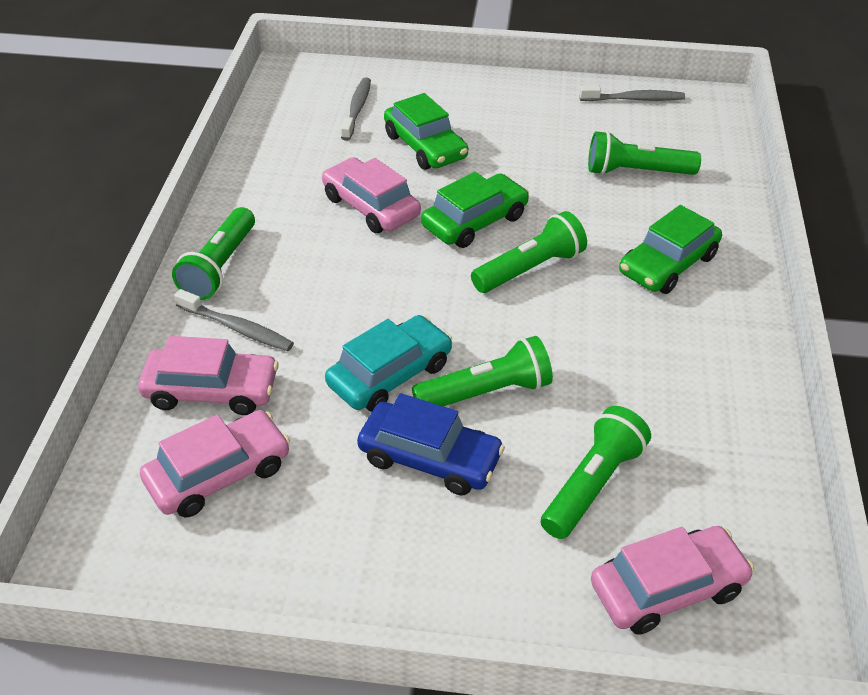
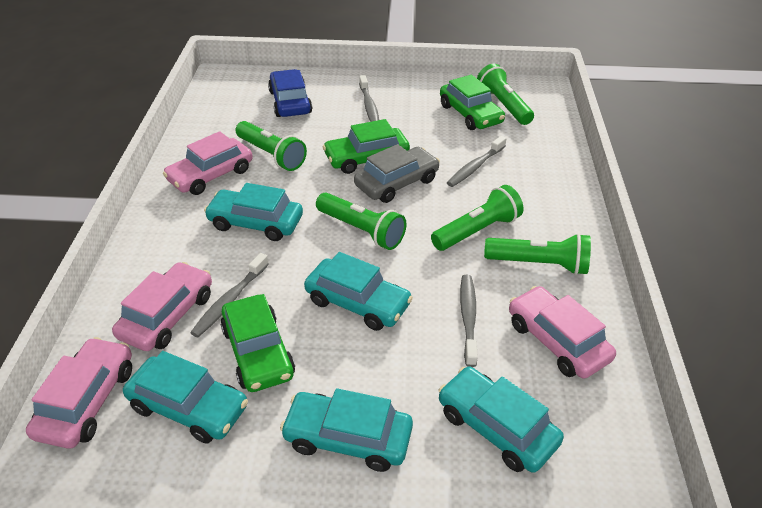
grey car: none = 0 -> [354,144,440,203] = 1
grey toothbrush: [174,289,294,351] [341,77,371,141] [579,85,685,101] = 3 -> [190,253,269,337] [359,75,379,122] [447,136,506,187] [460,275,478,367] = 4
turquoise car: [325,315,452,412] = 1 -> [123,351,248,443] [204,183,303,241] [280,388,413,472] [304,252,413,331] [439,367,564,473] = 5

